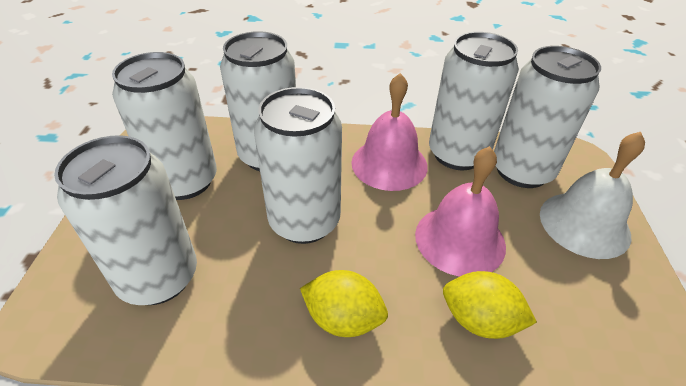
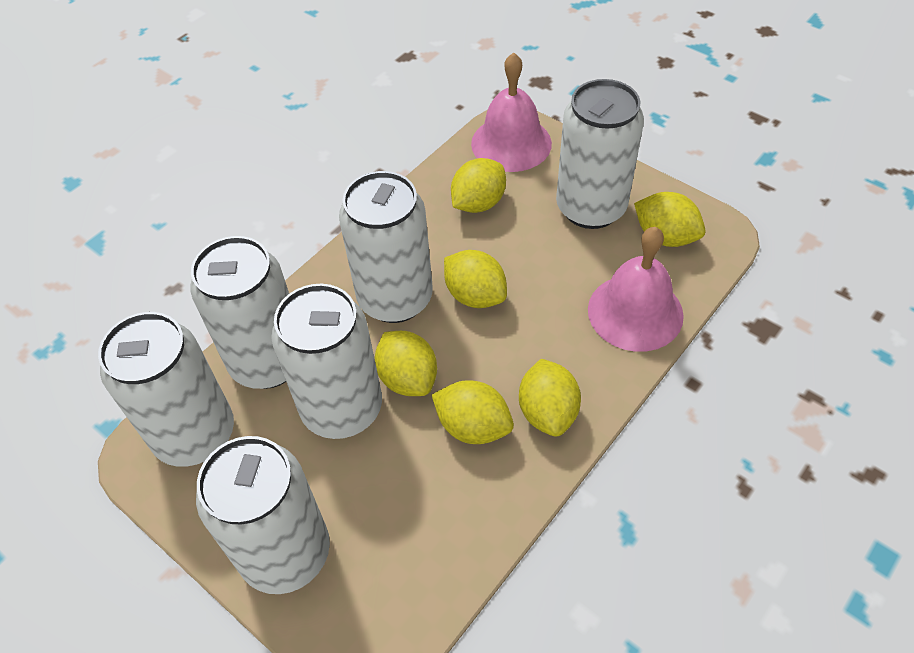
white bell: [540,132,645,259] = 1 -> none = 0
yellow lemon: [300,270,388,337] [443,271,537,339] = 2 -> [375,331,437,396] [432,380,514,444] [444,250,507,308] [451,158,506,213] [519,359,581,437] [634,192,706,247] = 6

